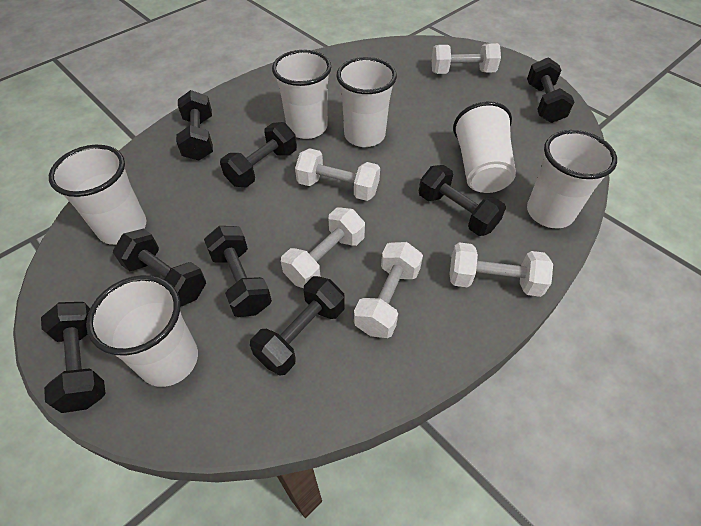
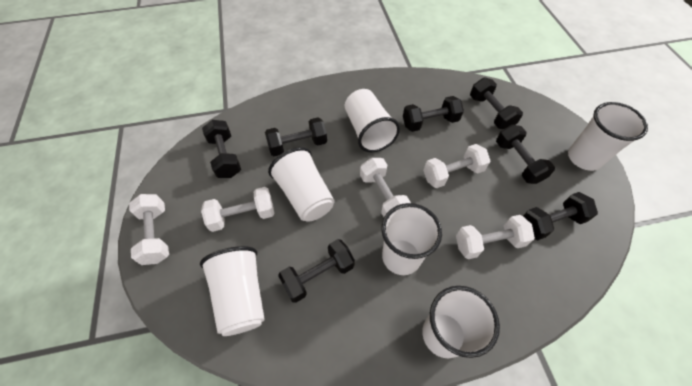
black dumbbell: [41,302,106,413] [113,229,206,307] [176,90,213,161] [204,226,272,317] [220,122,297,188] [250,276,345,375] [419,165,506,236] [527,57,574,123] = 8 -> [202,120,241,178] [265,117,327,156] [278,239,355,303] [403,96,464,132] [470,77,523,129] [496,124,555,184] [523,192,598,240] = 7

